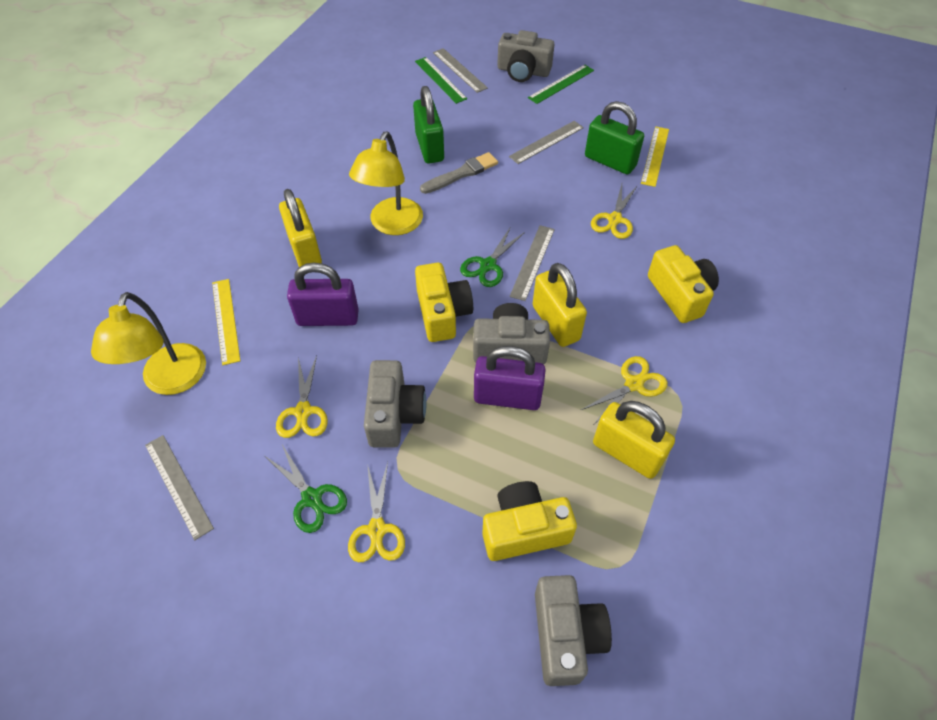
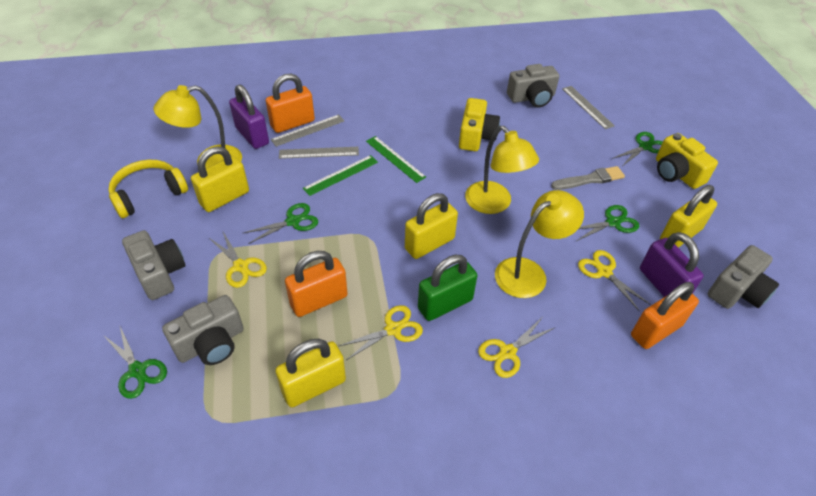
green padlock: [413,86,444,163] [585,101,644,174] = 2 -> [418,255,477,321] = 1
green scissors: [265,445,347,533] [460,228,525,287] = 2 -> [103,327,167,399] [244,203,318,244] [577,205,639,241] [612,132,663,165] = 4
grey ruler: [145,435,214,540] [433,48,488,93] [509,121,584,164] [510,225,555,301] = 4 -> [271,114,344,147] [279,147,359,159] [562,86,615,129] = 3
orange padlock: none = 0 -> [266,74,315,133] [285,251,348,317] [631,282,699,349] = 3
yellow camera: [415,263,473,342] [482,481,577,561] [648,245,719,323] = 3 -> [459,98,500,151] [656,133,718,189] = 2
yellow headphones: none = 0 -> [108,160,188,218] = 1
yellow lamp: [91,292,206,395] [349,131,423,235] = 2 -> [154,85,242,168] [465,126,539,214] [495,190,584,298] = 3
yellow padlock: [279,189,322,267] [533,263,587,347] [593,401,675,479] = 3 -> [191,146,249,212] [275,339,346,407] [405,193,458,259] [660,185,717,248] = 4
yellow ruler: [212,279,240,365] [641,127,669,187] = 2 -> none = 0

